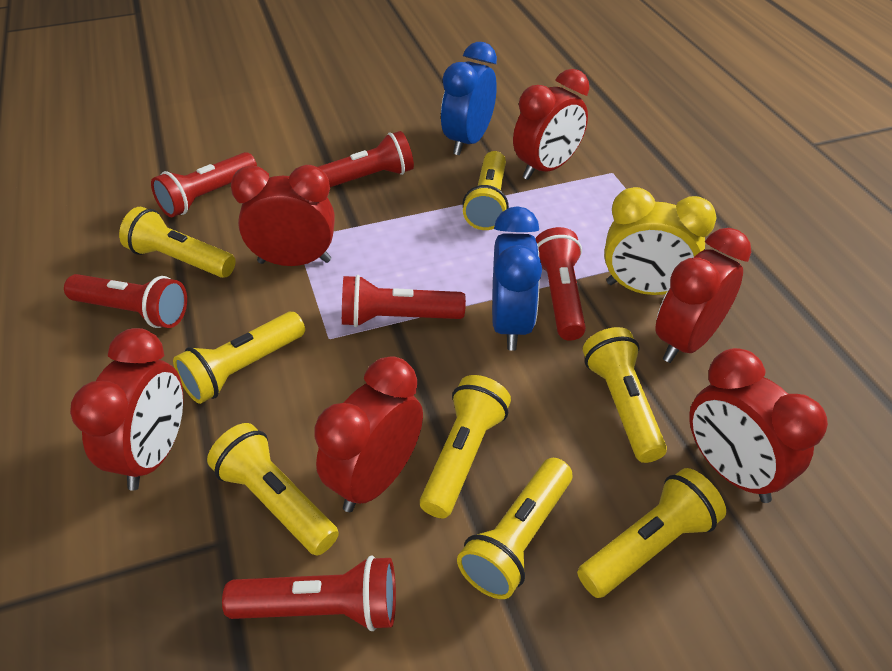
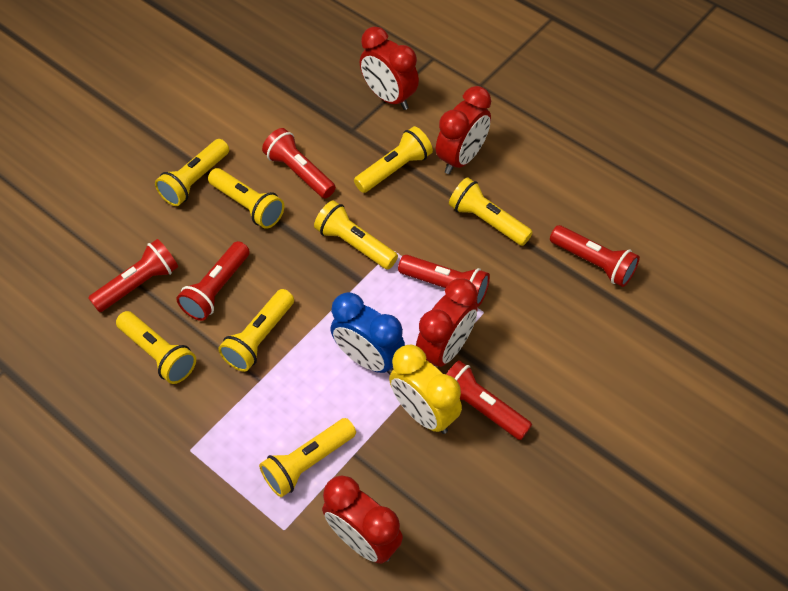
blue clock: [441,42,497,155] [492,206,542,351] = 2 -> [330,292,405,375] = 1
red clock: [70,328,183,491] [231,165,335,266] [315,356,423,512] [513,69,589,180] [655,228,751,363] [689,348,828,503] = 6 -> [322,475,403,564] [360,27,419,110] [416,278,478,367] [436,86,491,174] = 4

